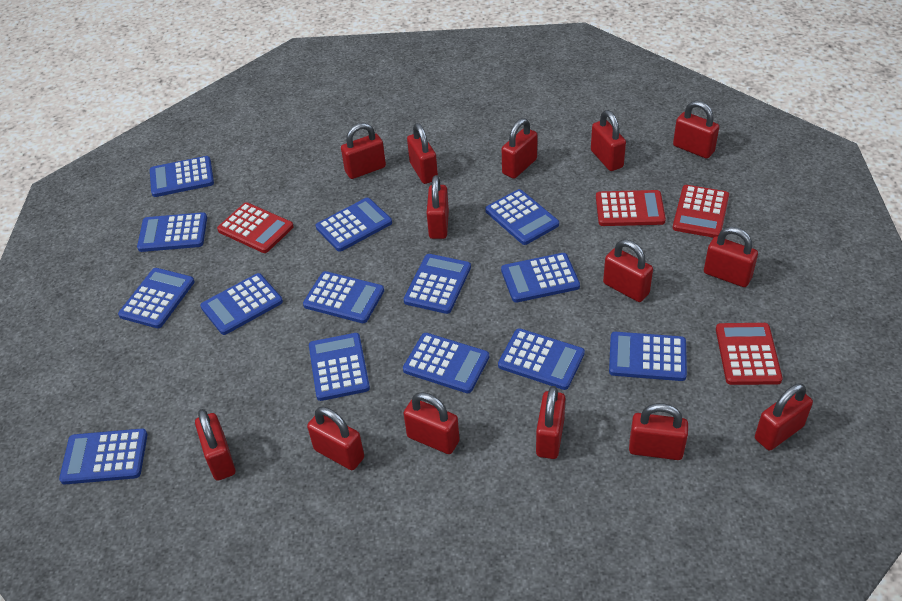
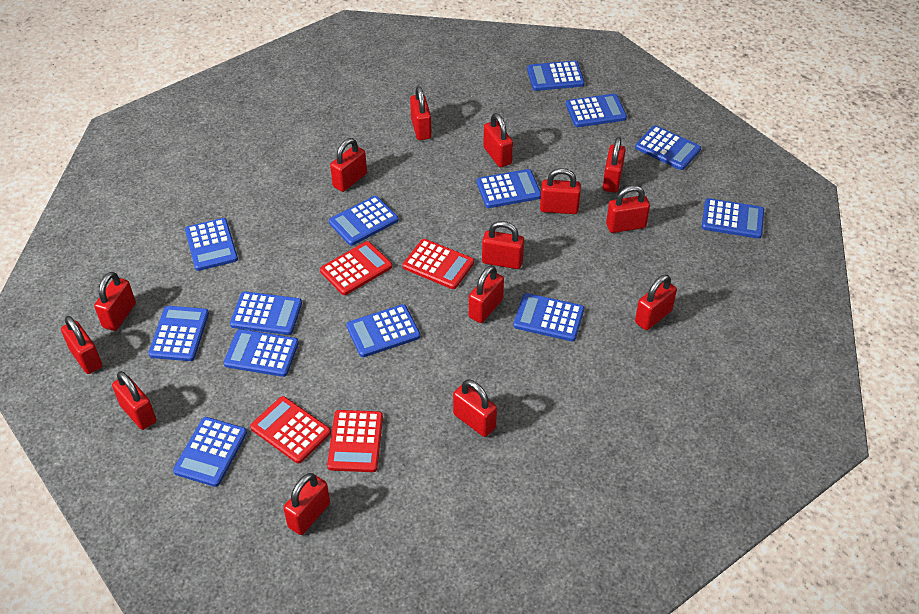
blue calculator: [59,429,148,484] [118,268,194,328] [137,212,207,252] [150,156,214,197] [200,273,283,335] [303,271,384,323] [309,333,370,401] [316,198,392,252] [403,333,489,393] [404,254,471,314] [485,189,559,245] [498,328,585,390] [501,253,580,303] [609,332,687,381] = 14 -> [148,306,209,361] [173,417,247,487] [185,218,238,271] [224,329,299,377] [230,291,302,335] [329,196,398,246] [346,304,421,357] [477,169,541,208] [513,293,584,341] [527,61,585,91] [566,94,627,127] [635,125,701,170] [702,198,764,239] = 13

